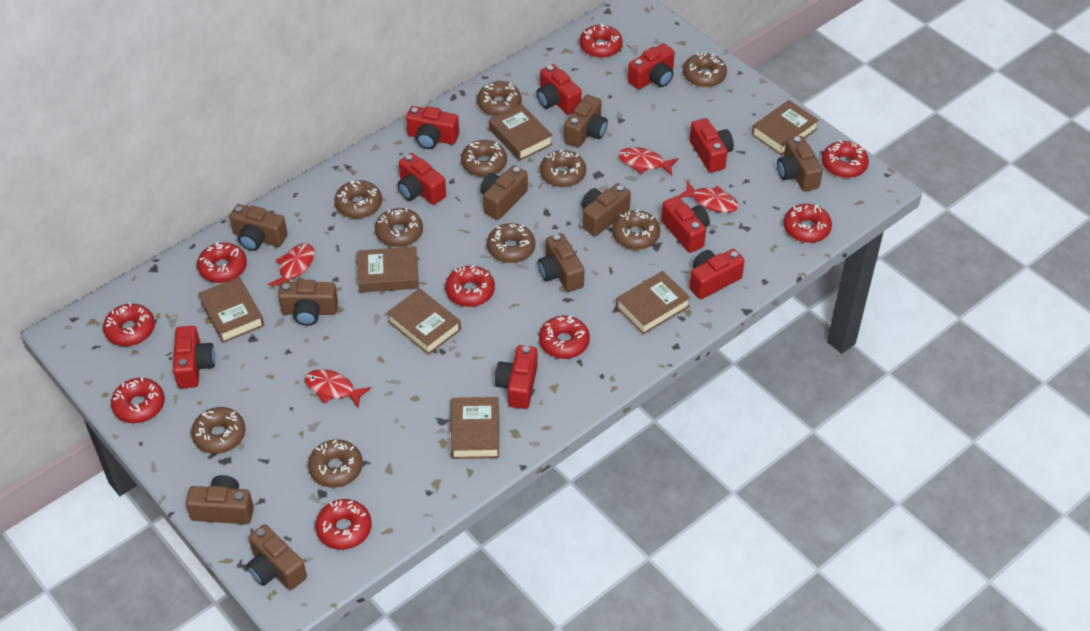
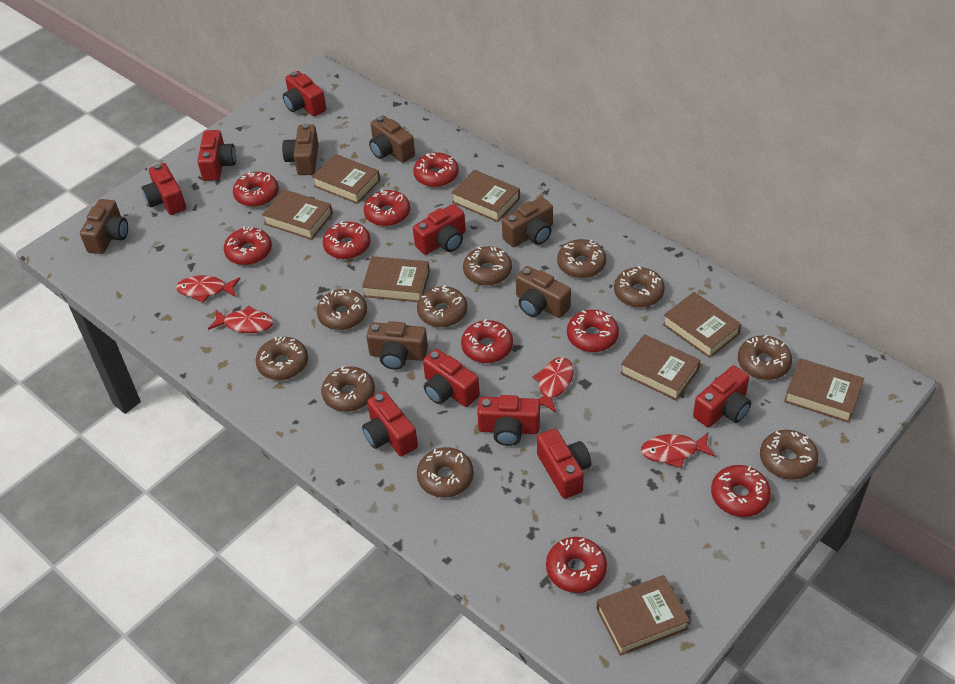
brown book: [198,277,264,343] [358,247,419,293] [387,288,461,355] [451,397,499,459] [489,104,553,161] [616,271,691,335] [752,100,819,156] = 7 -> [262,189,333,240] [312,154,380,204] [362,256,430,302] [451,170,520,222] [596,575,690,656] [620,334,700,401] [663,292,742,358] [784,358,864,423] = 8
brown camera: [186,475,254,524] [230,204,288,251] [247,524,307,590] [278,280,338,326] [480,165,528,220] [538,233,584,292] [564,95,608,148] [582,183,631,236] [777,136,823,192] = 9 -> [80,199,128,254] [282,124,319,175] [366,321,428,370] [369,115,415,163] [502,197,553,247] [516,266,571,318] = 6

